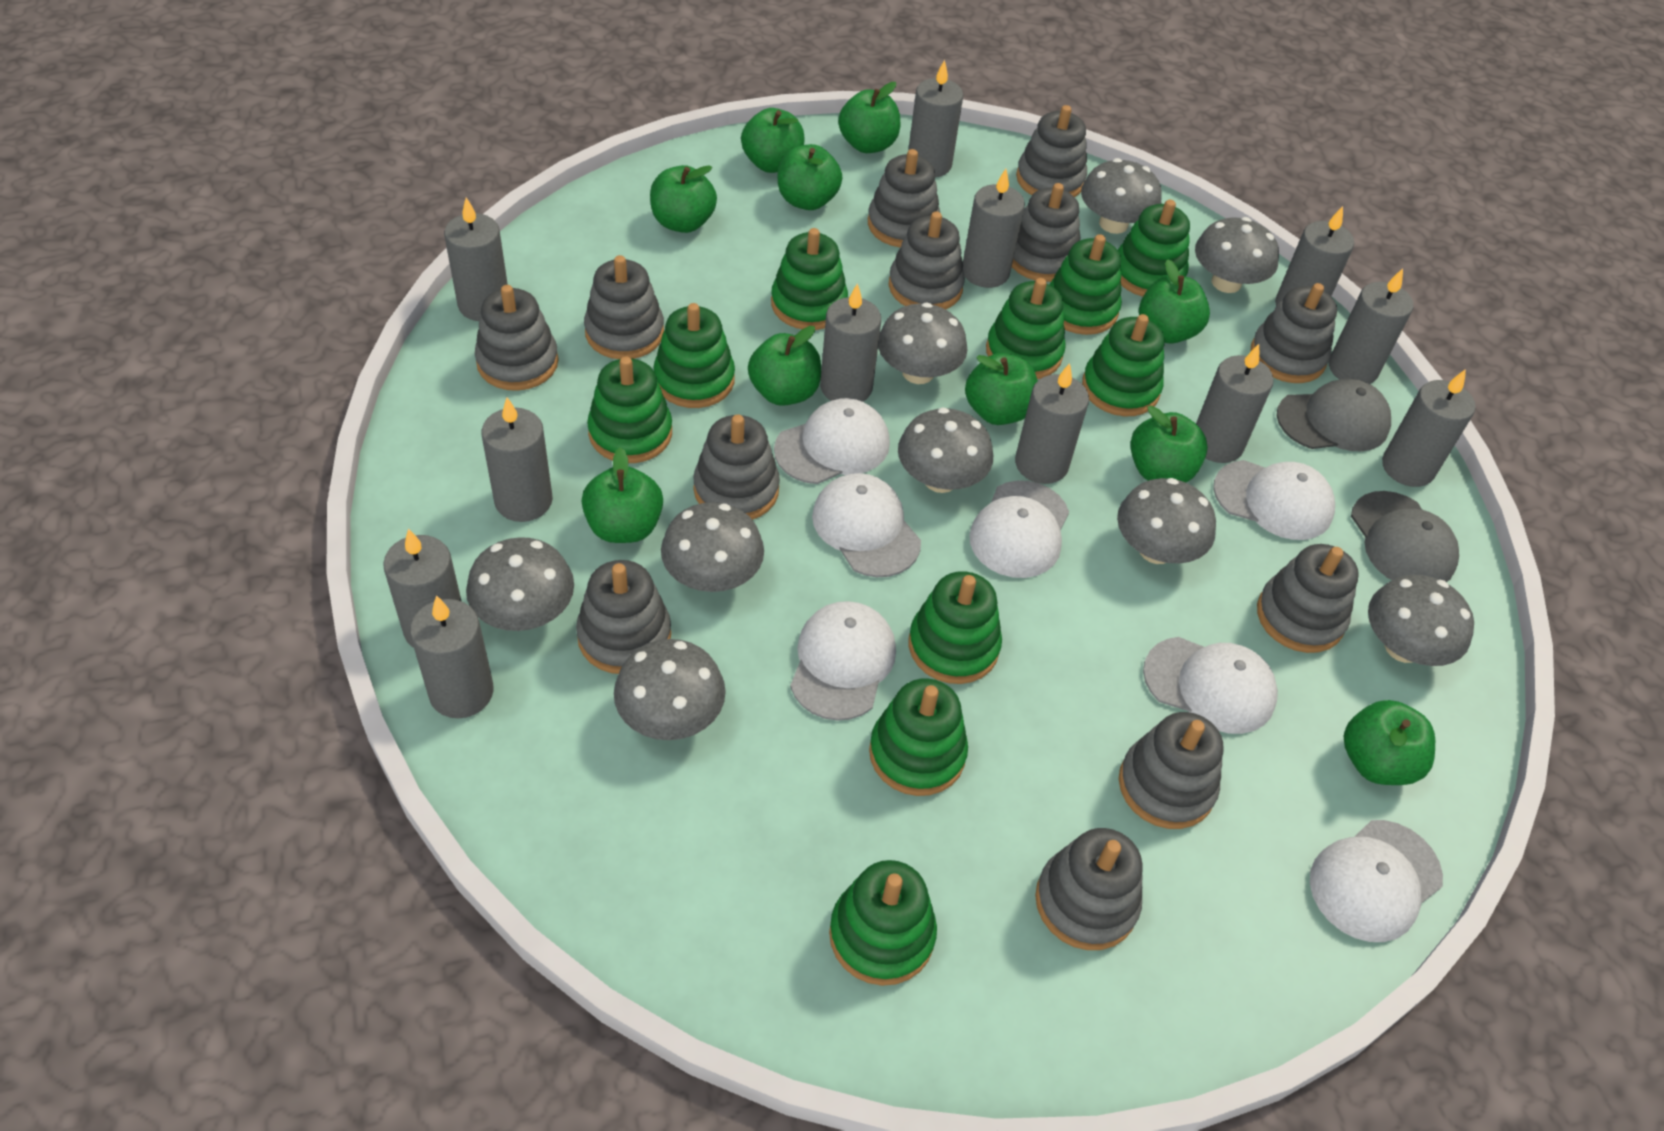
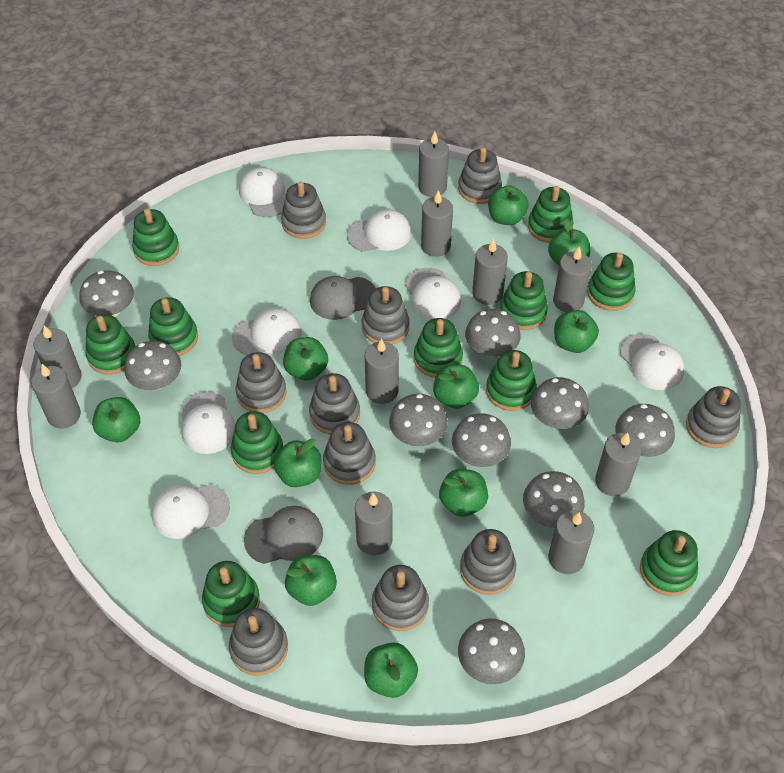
green stacking toy: [587,357,672,463] [654,303,735,408] [771,228,848,330] [829,860,937,986] [869,678,968,796] [909,571,1002,684] [986,278,1066,379] [1049,234,1122,335] [1082,314,1164,416] [1118,200,1190,296] = 10 -> [85,315,135,374] [132,208,179,266] [148,297,198,356] [202,561,260,627] [231,411,283,474] [414,318,463,378] [486,350,537,411] [500,271,548,330] [528,186,573,243] [587,253,635,311] [640,530,698,596] = 11
grey candle: [383,529,462,648] [410,595,494,718] [444,197,508,321] [481,397,553,522] [820,284,881,402] [908,60,963,177] [963,169,1025,288] [1015,363,1089,484] [1196,344,1274,463] [1275,206,1354,306] [1329,268,1413,384] [1382,369,1475,487] = 12 -> [31,364,81,429] [34,325,82,388] [355,492,393,556] [364,339,399,404] [418,131,449,197] [421,190,453,257] [472,239,508,305] [548,510,594,574] [553,246,592,312] [595,433,641,496] = 10
grey stacking toy: [475,285,559,391] [576,560,671,674] [584,255,664,359] [693,414,780,520] [868,149,940,247] [889,211,965,309] [1012,183,1080,282] [1016,105,1087,197] [1035,828,1143,950] [1119,712,1223,829] [1251,283,1337,383] [1257,544,1359,653] = 12 -> [229,608,288,676] [236,352,286,413] [281,182,326,239] [309,373,360,435] [323,422,376,485] [362,286,410,345] [372,565,429,631] [458,147,502,204] [460,529,516,595] [686,386,740,448] = 10

